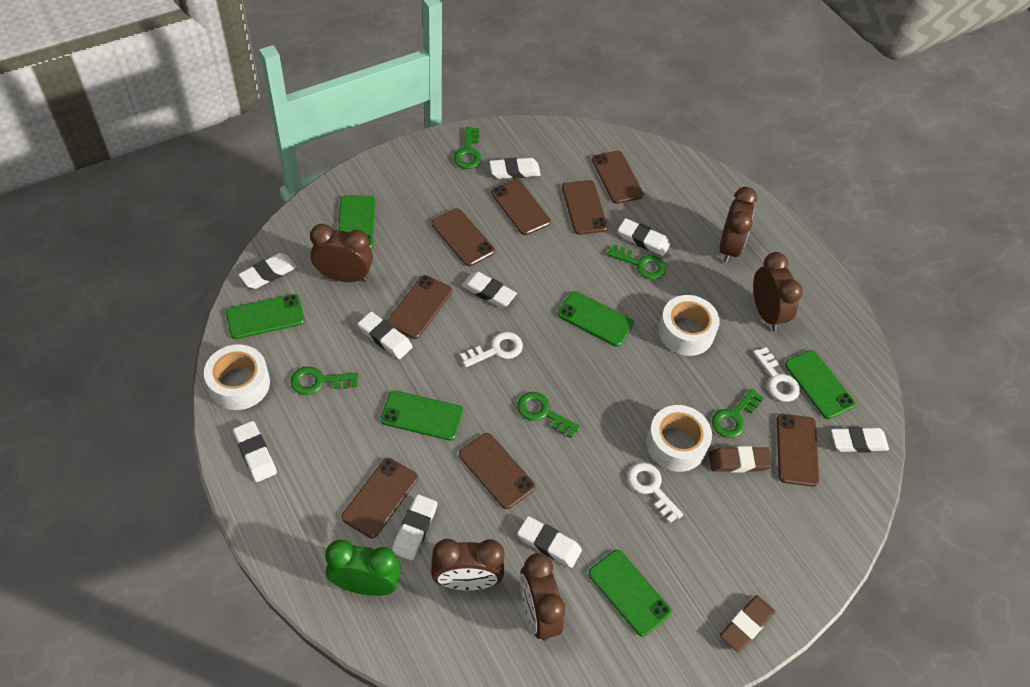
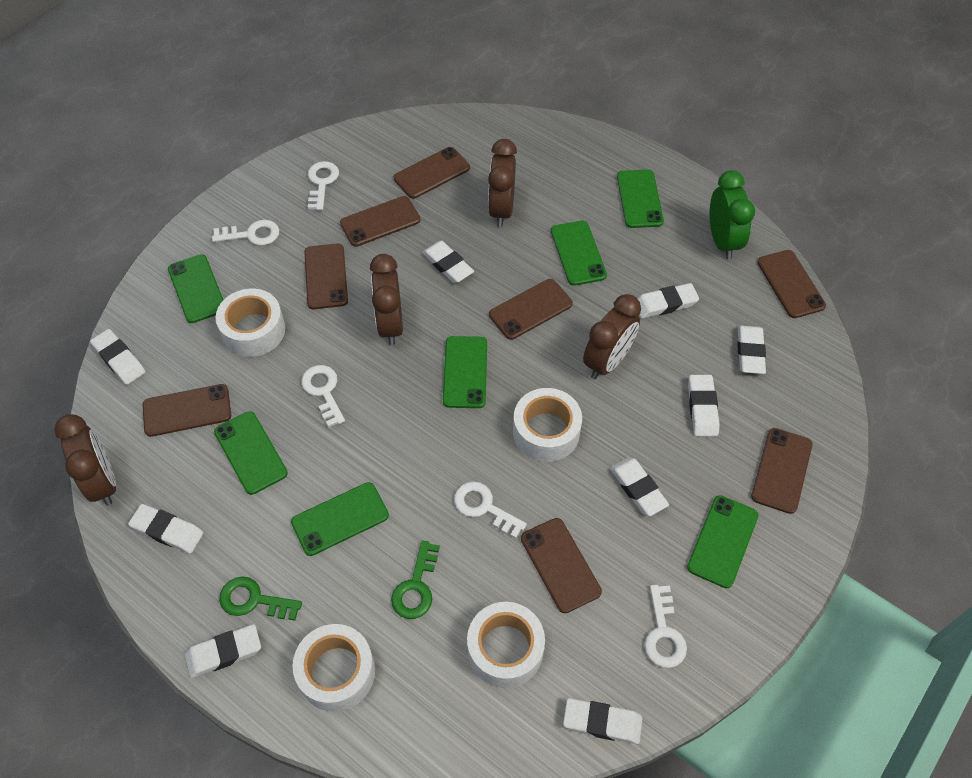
brown clock: [310,224,373,282] [431,539,505,590] [520,553,565,641] [720,187,757,263] [753,252,803,331] = 5 -> [54,414,116,506] [370,254,403,345] [488,139,517,227] [583,294,641,379] = 4
brown eraser: [709,446,773,472] [720,595,775,653] = 2 -> none = 0
green key: [290,366,359,395] [454,127,482,169] [517,392,580,438] [607,244,666,279] [712,389,764,438] = 5 -> [219,576,302,621] [391,540,440,619] = 2
green phone: [226,294,305,339] [338,195,375,249] [381,390,463,441] [558,291,634,347] [588,550,672,637] [785,350,855,419] = 6 -> [168,254,223,323] [214,411,288,495] [291,482,389,556] [443,336,487,408] [551,221,607,286] [617,169,664,228] [687,495,758,588] = 7
white key: [460,332,523,367] [628,463,683,523] [753,347,800,402] = 3 -> [212,220,279,246] [301,365,345,427] [308,161,339,210] [454,482,527,539] [645,585,687,668] = 5
white tape: [204,344,270,410] [646,405,712,472] [658,295,720,356] = 3 -> [216,289,285,357] [292,624,375,712] [467,602,545,688] [513,388,582,462] = 4

